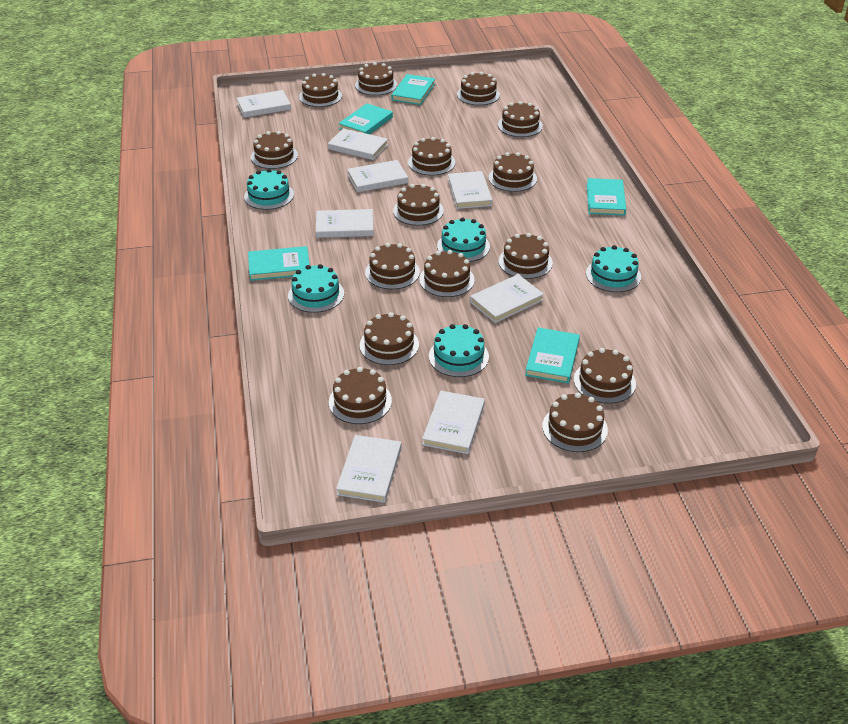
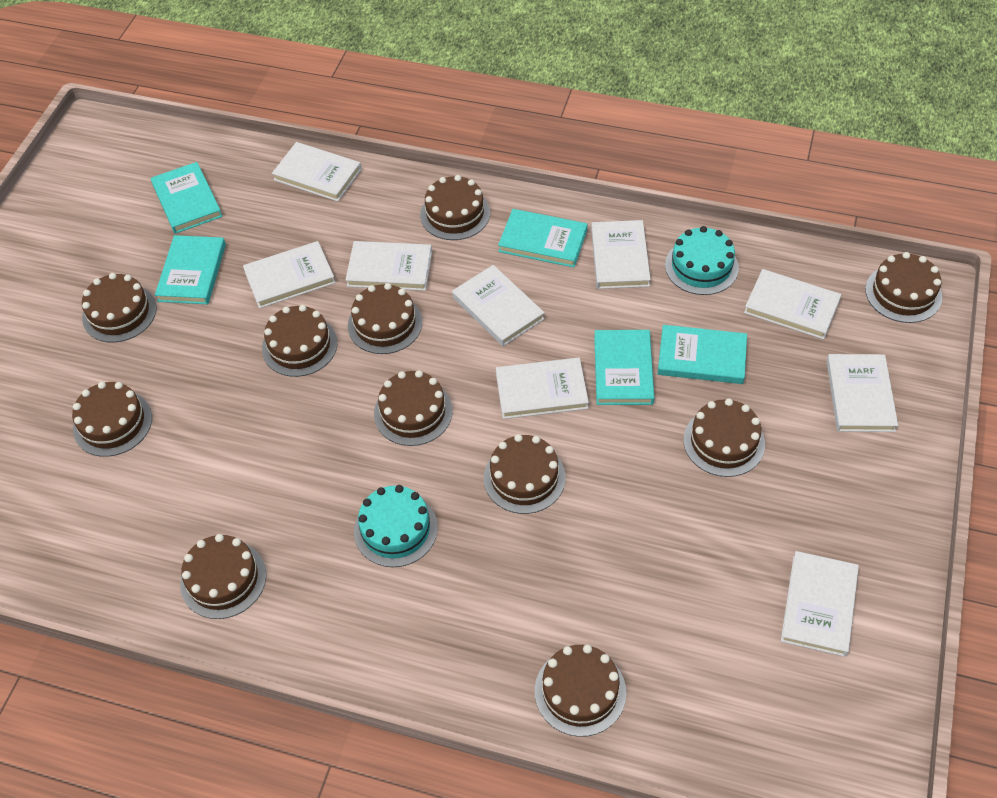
brown cake: [251,131,298,169] [299,73,342,107] [329,367,392,424] [355,62,397,95] [360,312,419,365] [365,243,420,289] [393,184,444,226] [408,137,455,176] [419,250,475,297] [457,72,500,105] [489,152,537,192] [498,101,543,137] [499,233,553,279] [542,393,608,452] [574,348,636,404] = 15 -> [72,382,152,457] [82,273,156,342] [180,534,266,619] [262,305,337,377] [348,283,422,354] [374,370,453,446] [420,175,490,240] [484,434,565,514] [535,645,626,737] [683,398,765,477] [865,252,942,323] = 11
turquoise cake: [244,169,294,210] [288,264,344,313] [429,324,489,377] [437,217,490,262] [586,245,641,292] = 5 -> [354,485,438,567] [665,226,739,295] = 2
white book: [237,90,291,118] [316,209,374,238] [328,128,388,160] [336,435,401,503] [347,160,408,192] [422,391,485,454] [448,171,492,209] [470,274,544,323] = 8 -> [243,241,335,309] [272,142,361,202] [346,241,432,291] [452,265,544,346] [496,358,589,419] [591,220,651,289] [744,269,841,340] [781,551,859,657] [827,354,898,432] = 9

